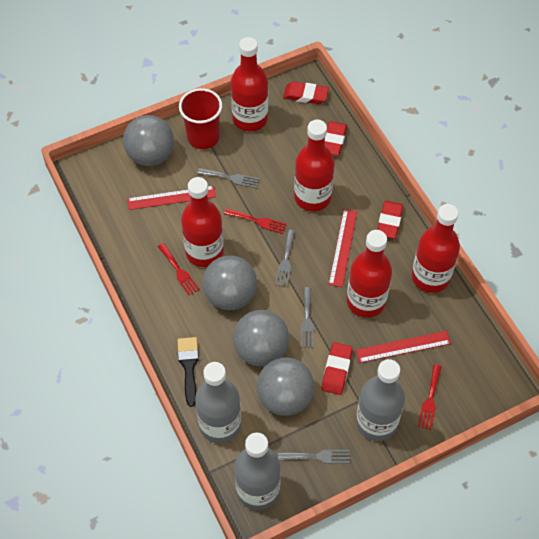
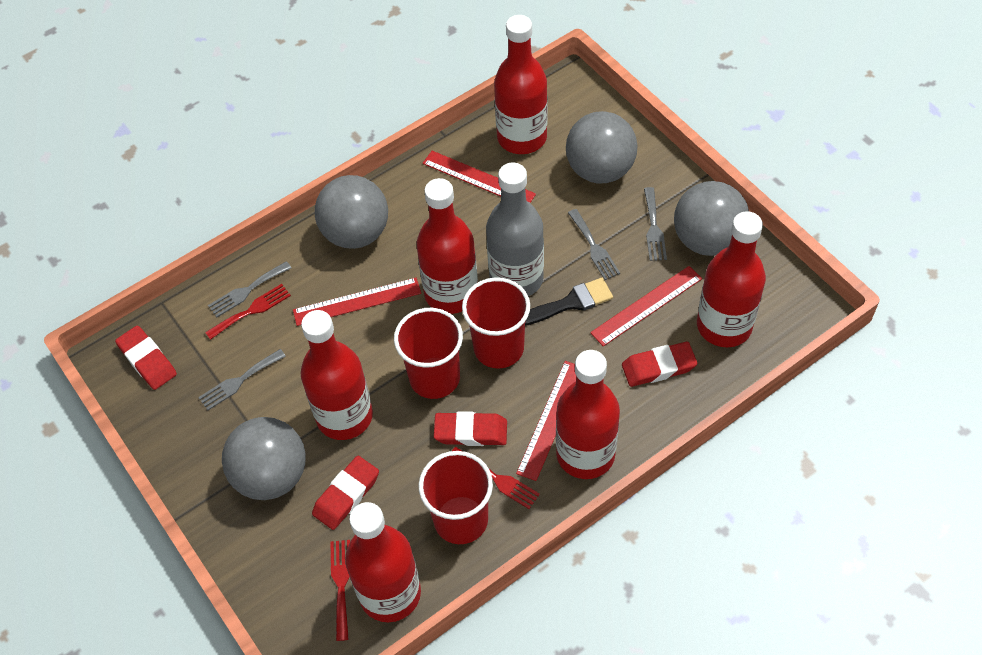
grey bottle: [195,362,241,444] [234,433,281,510] [356,359,405,441] = 3 -> [486,162,544,296] = 1
red bottle: [181,177,224,267] [231,37,268,131] [294,120,335,211] [347,230,392,318] [412,204,460,293] = 5 -> [301,310,373,440] [345,502,421,622] [417,178,478,314] [494,15,548,154] [556,350,620,479] [697,211,766,347] = 6
red cup: [179,88,222,149] = 1 -> [394,308,463,399] [419,451,493,544] [462,277,530,369] = 3
red ruler: [127,186,216,210] [328,209,357,287] [356,331,451,363] = 3 -> [293,278,421,326] [423,151,536,203] [516,361,577,481] [590,266,702,346] = 4

